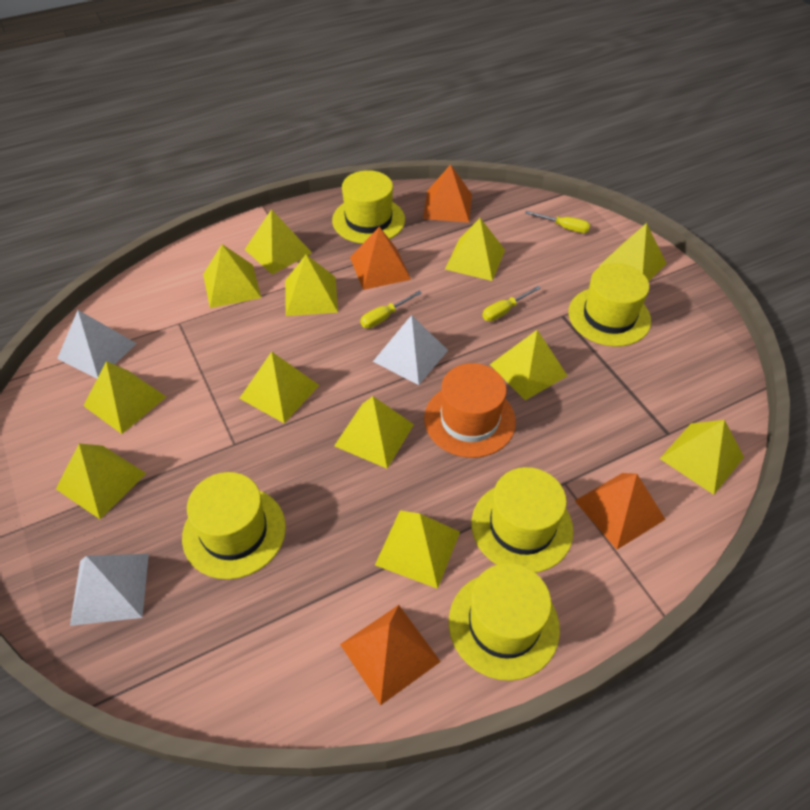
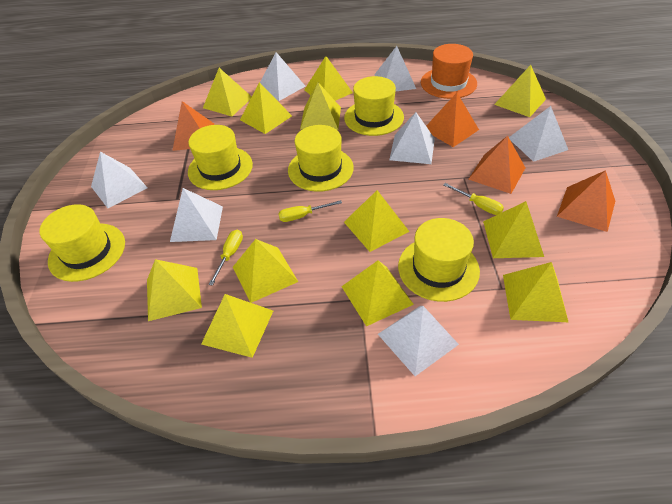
white pyramid: [57,310,137,379] [70,554,149,626] [373,315,448,385] = 3 -> [91,152,148,208] [170,188,223,242] [260,52,305,101] [374,46,416,92] [378,306,459,376] [389,112,435,164] [509,106,568,162] = 7

